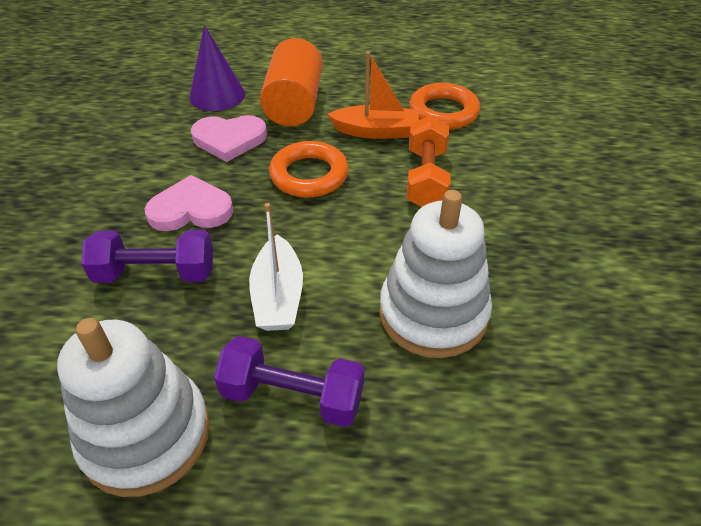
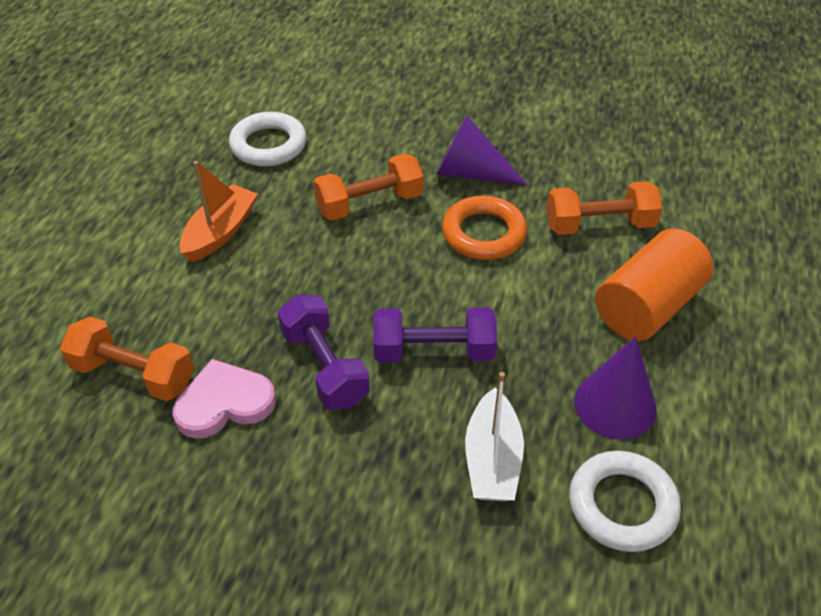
orange dumbbell: [407,115,451,207] = 1 -> [60,317,194,401] [314,153,424,220] [547,181,662,235] = 3
orange ring: [269,141,349,198] [409,83,480,130] = 2 -> [442,196,527,260] = 1
pink heart: [145,175,233,231] [191,115,267,162] = 2 -> [172,359,276,439] = 1
purple cone: [190,25,245,111] = 1 -> [436,116,528,186] [574,336,657,440] = 2
white ring: none = 0 -> [229,112,307,167] [570,451,681,552] = 2
white stacking toy: [57,318,210,497] [379,190,492,358] = 2 -> none = 0

